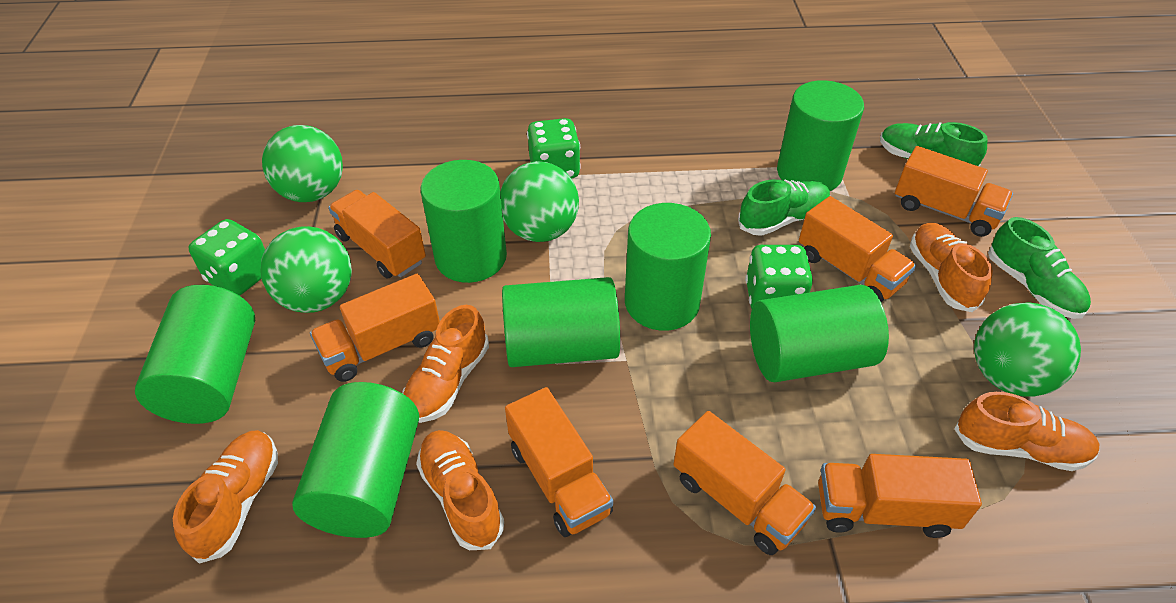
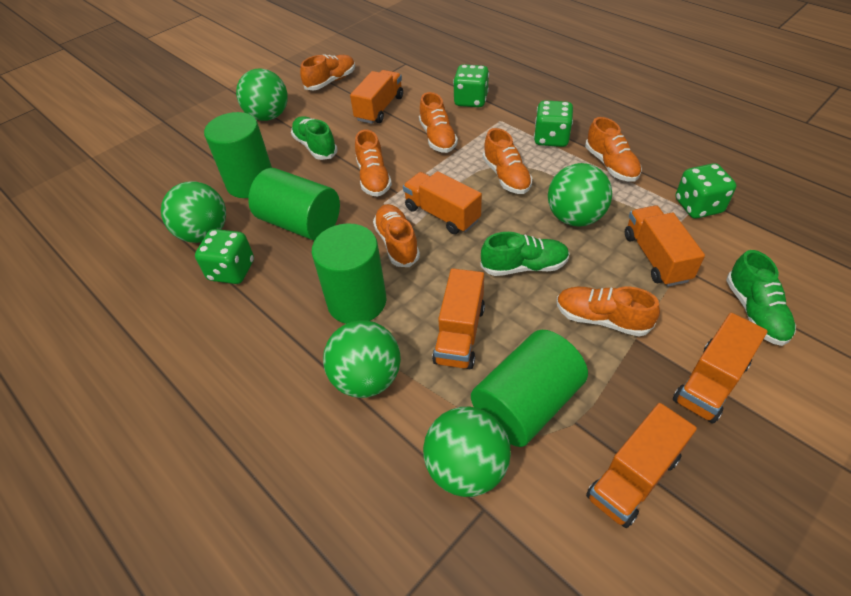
green ball: [260,226,352,313] [262,125,343,202] [500,161,579,242] [974,302,1081,397] = 4 -> [161,181,226,243] [236,69,288,121] [323,320,401,398] [423,407,511,497] [548,163,612,227] = 5
green cylinder: [135,285,255,424] [292,382,419,538] [421,160,507,283] [502,277,620,367] [625,203,711,331] [750,285,889,382] [777,80,864,191] = 7 -> [204,112,272,198] [248,168,340,241] [312,223,387,324] [471,330,588,447] = 4
green dice: [188,219,265,296] [527,118,581,179] [745,245,813,309] = 3 -> [195,229,254,284] [453,64,489,107] [534,100,573,147] [676,163,736,218] = 4
orange shoe: [173,430,278,564] [402,305,489,423] [416,430,504,550] [910,223,993,312] [954,392,1100,471] = 5 -> [300,54,355,90] [355,130,392,197] [373,204,420,267] [419,92,458,153] [483,128,533,194] [556,287,660,336] [585,117,642,182] = 7
orange truck: [310,274,440,382] [328,190,426,279] [505,387,613,537] [673,411,816,555] [799,196,916,303] [818,454,982,538] [895,146,1013,237] = 7 -> [350,70,403,124] [403,171,482,234] [432,268,485,369] [586,403,697,528] [625,205,705,287] [673,313,767,424] = 6

